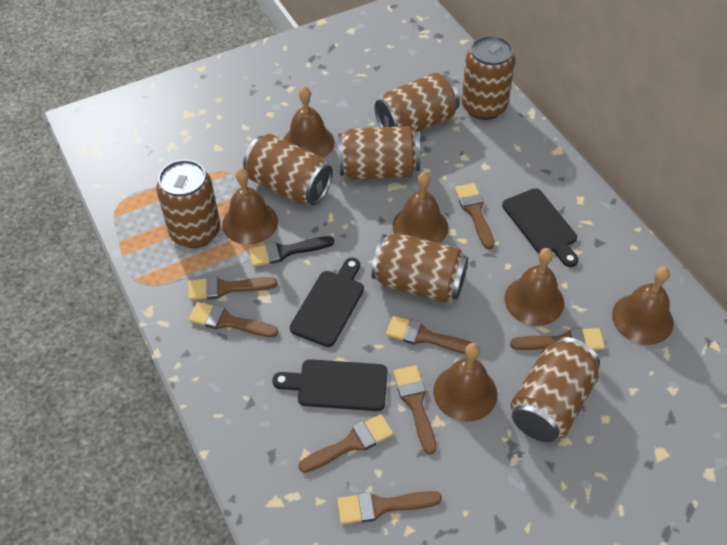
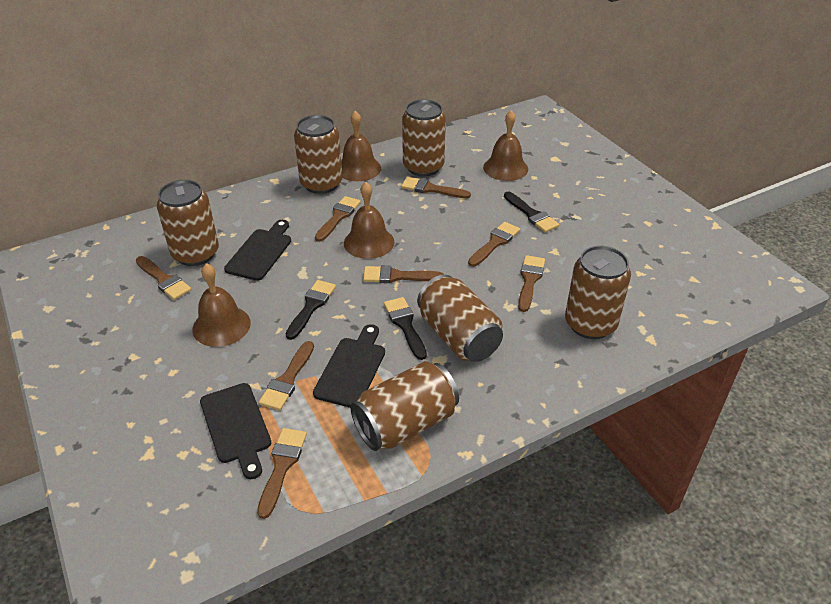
black brush: [248,236,334,267] = 1 -> [286,280,336,340] [384,297,427,360] [504,191,559,233] = 3
brown bell: [222,168,278,245] [283,86,335,158] [393,172,449,243] [433,343,497,422] [504,248,564,326] [612,267,674,345] = 6 -> [192,263,251,347] [341,111,381,181] [344,182,395,259] [483,110,528,181] = 4
brown can: [156,160,220,248] [243,134,333,205] [338,126,420,179] [371,233,468,303] [374,73,459,132] [461,36,515,120] [511,337,600,442] = 7 -> [157,180,219,266] [294,115,343,194] [351,361,459,451] [402,99,446,177] [417,275,503,362] [565,246,631,339] = 6

